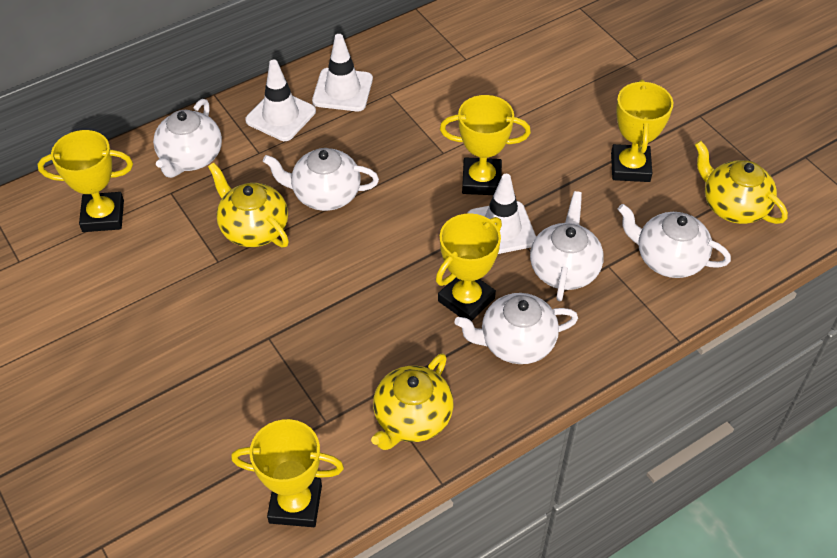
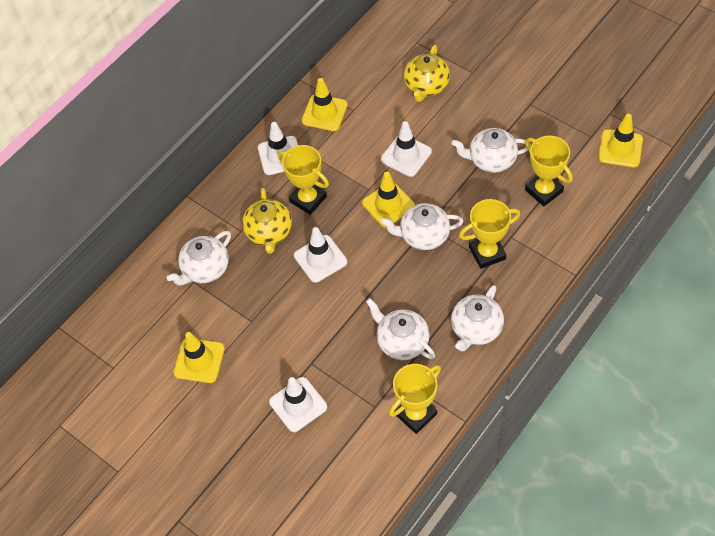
white traffic cone: [245,60,316,141] [312,34,373,111] [467,174,536,254] = 3 -> [258,122,298,175] [269,377,327,432] [294,227,347,283] [381,121,432,177] = 4
yellow teapot: [208,163,289,247] [371,353,454,450] [695,141,788,224] = 3 -> [242,188,292,254] [404,45,450,102] = 2
yellow traffic cone: none = 0 -> [174,332,225,383] [302,78,348,131] [362,172,415,228] [598,114,643,168] = 4
yellow trophy: [38,130,133,232] [231,419,344,527] [436,213,502,321] [440,95,531,195] [611,80,673,182] = 5 -> [278,145,329,215] [389,364,441,434] [459,199,520,269] [525,136,573,206] = 4

